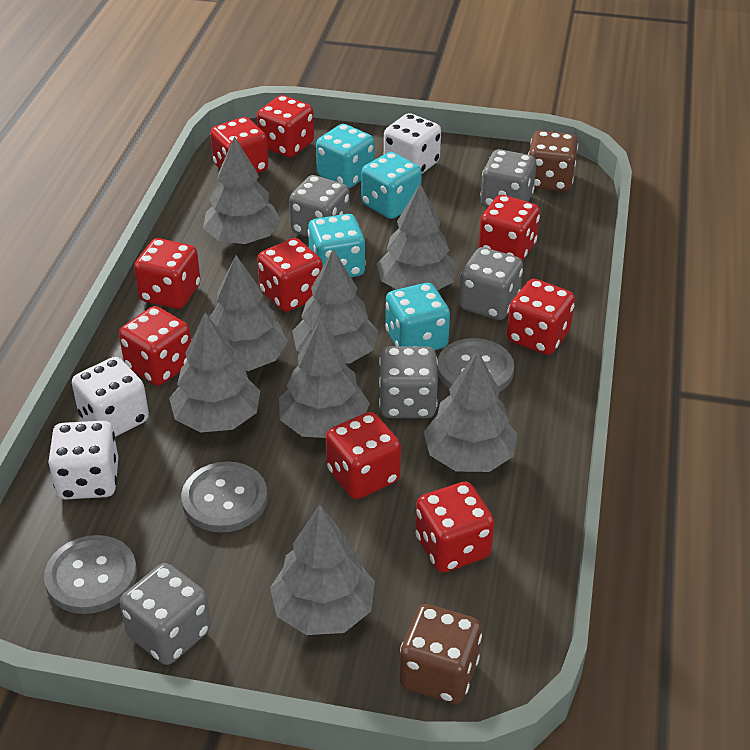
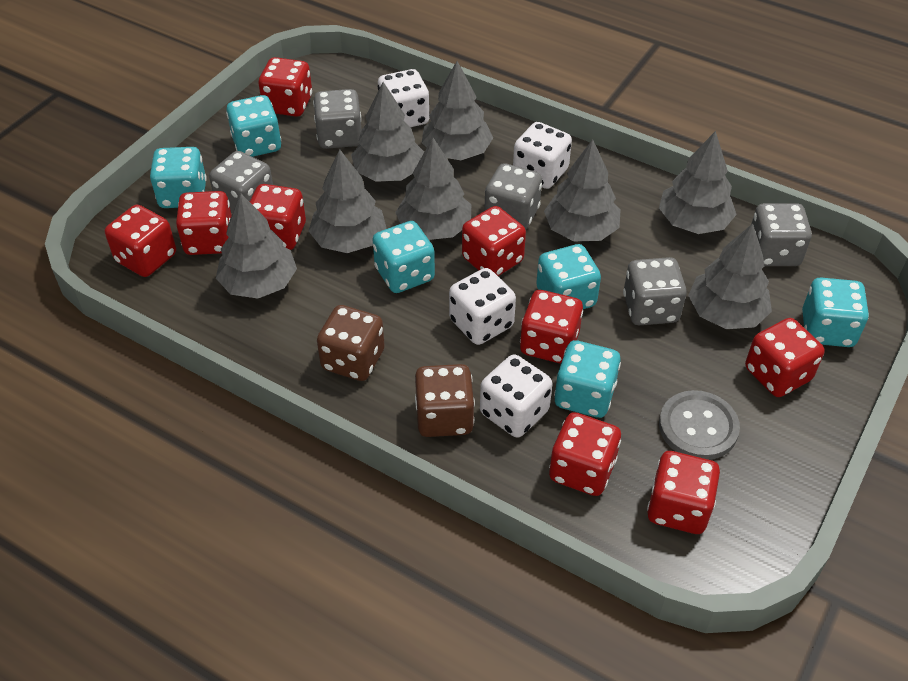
grey button: [44,535,137,614] [181,461,268,533] [437,338,514,392] = 3 -> [659,390,740,460] = 1
turquoise dice: [308,214,366,277] [316,124,374,188] [361,152,422,219] [385,283,450,350] = 4 -> [150,147,207,208] [226,95,281,157] [372,221,435,293] [536,244,601,309] [554,340,621,418] [802,278,869,347] = 6
white dice: [48,421,118,500] [72,357,149,437] [384,113,441,174] = 3 -> [378,69,430,127] [449,268,516,345] [480,354,552,438] [513,122,572,189] = 4

